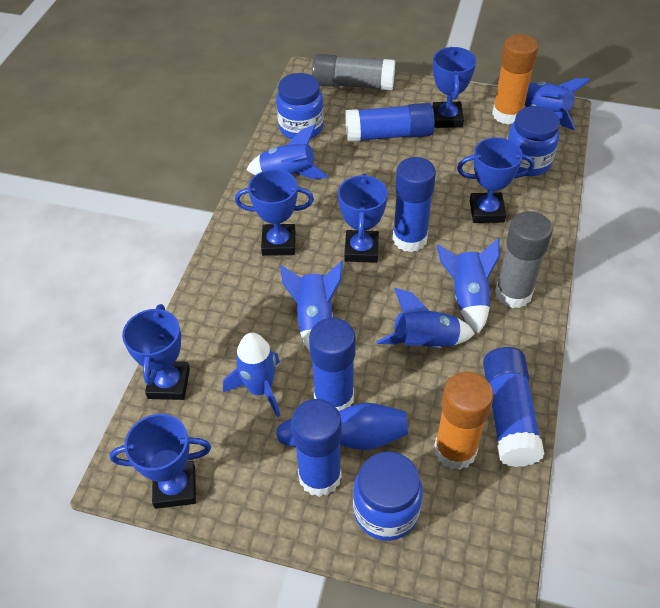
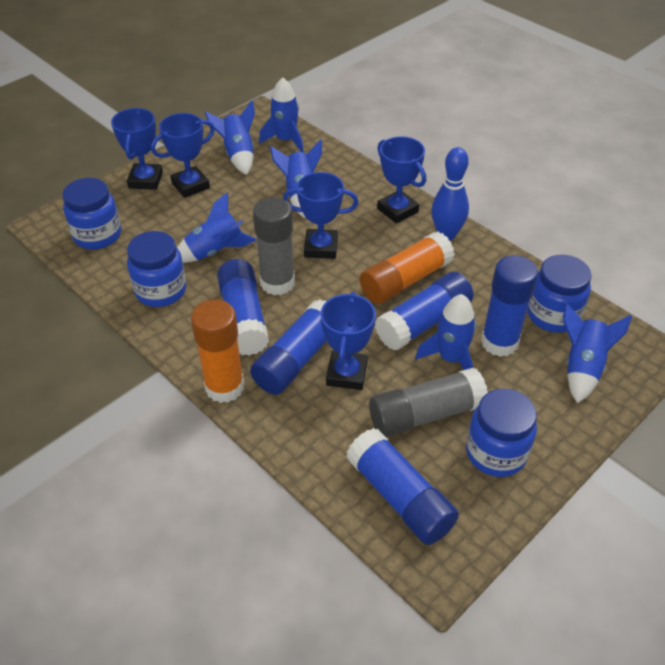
blue jar: [276,73,324,139] [353,452,423,541] [508,106,560,176] = 3 -> [62,178,121,250] [127,231,187,307] [466,388,537,477] [527,255,592,333] = 4
blue trophy: [110,414,211,509] [122,304,190,400] [235,169,314,256] [338,174,388,263] [432,47,476,128] [457,137,534,223] = 6 -> [111,108,163,190] [151,113,215,198] [283,172,358,259] [321,292,376,390] [377,136,426,223] = 5

